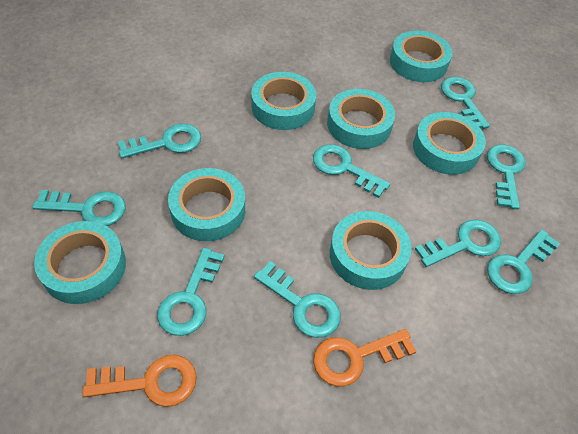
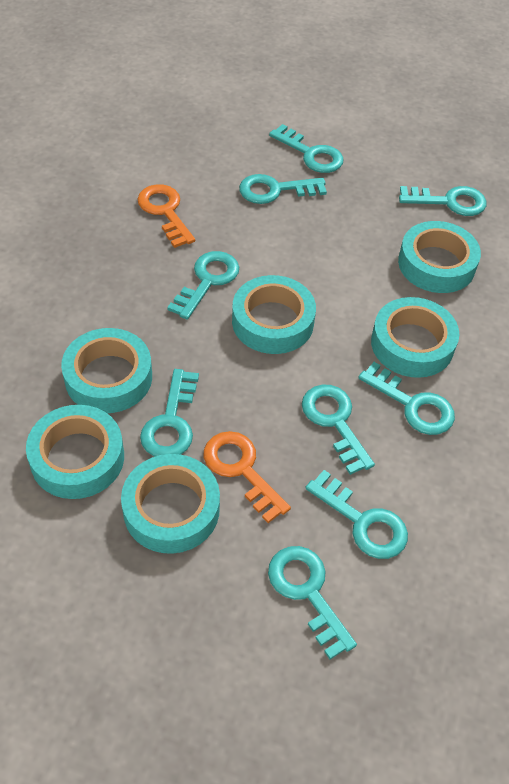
turquoise tape: [34,221,126,304] [168,168,245,241] [251,72,316,130] [327,89,395,149] [330,211,412,290] [390,31,452,82] [413,112,486,175] = 7 -> [26,405,124,499] [61,328,152,413] [121,454,220,554] [232,275,316,354] [371,297,459,378] [398,221,481,293] = 6

